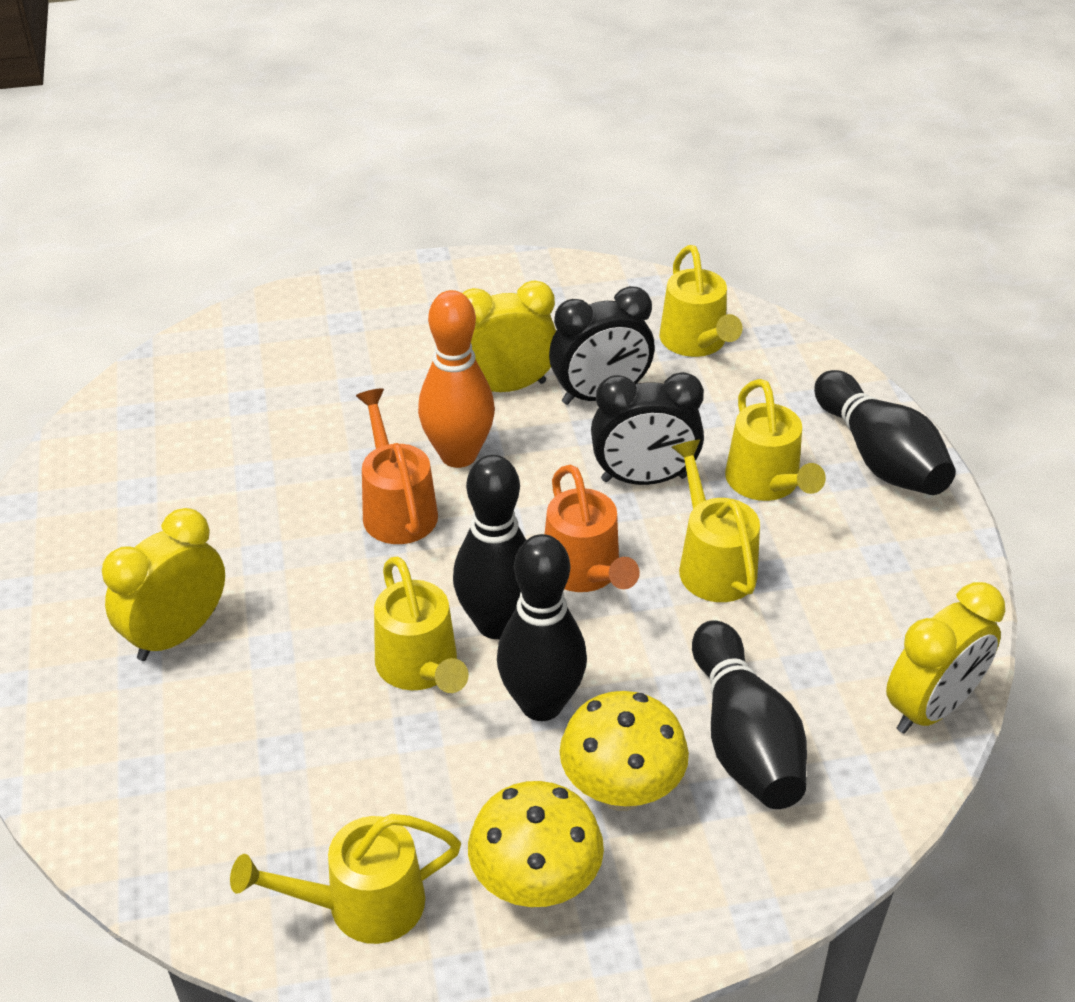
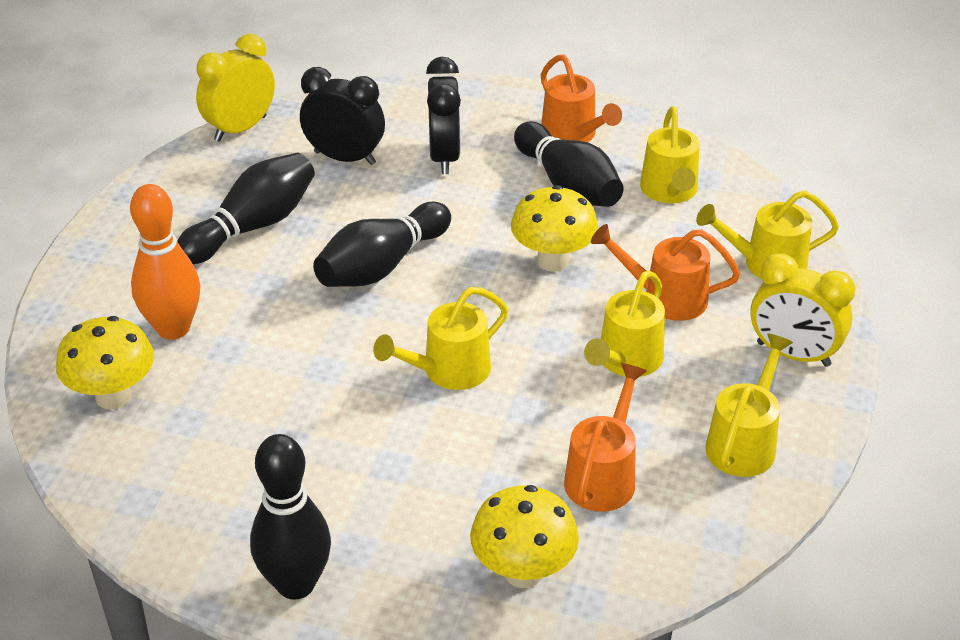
orange watering can: [356,388,438,544] [545,464,640,592] = 2 -> [541,55,622,142] [564,363,647,512] [591,224,740,321] = 3
yellow clock: [102,508,225,661] [463,281,556,392] [886,582,1005,734] = 3 -> [196,34,275,142] [750,253,855,367] = 2
yellow mushroom: [468,781,604,907] [559,691,689,811] = 2 -> [56,316,154,409] [470,485,579,588] [511,185,598,272] = 3

